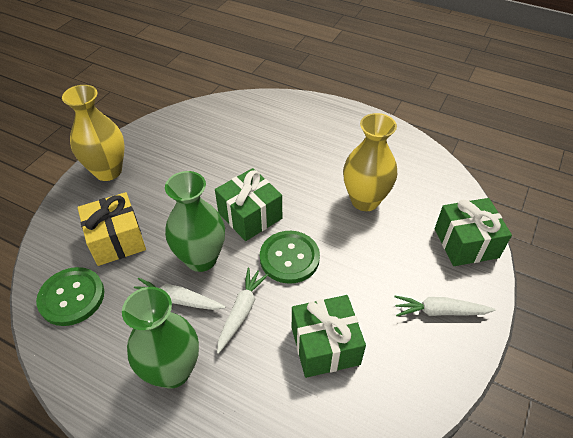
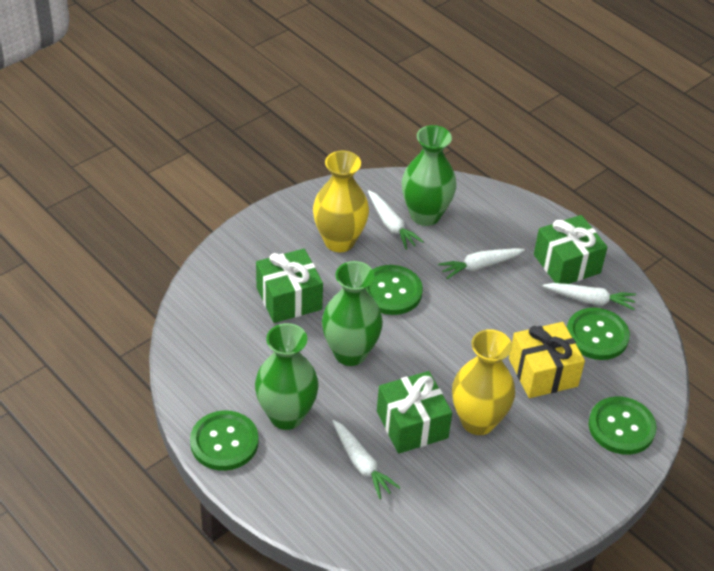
green button: [36,267,104,326] [260,231,320,284] = 2 -> [190,410,259,471] [366,265,423,315] [567,308,630,360] [588,396,656,455] = 4
green vase: [122,287,199,389] [165,171,225,272] = 2 -> [255,323,319,430] [322,261,383,366] [402,125,457,226] = 3
white carrot: [129,278,226,310] [217,268,269,354] [394,296,495,316] = 3 -> [333,420,401,499] [368,190,424,250] [438,248,525,279] [543,283,636,310] = 4

